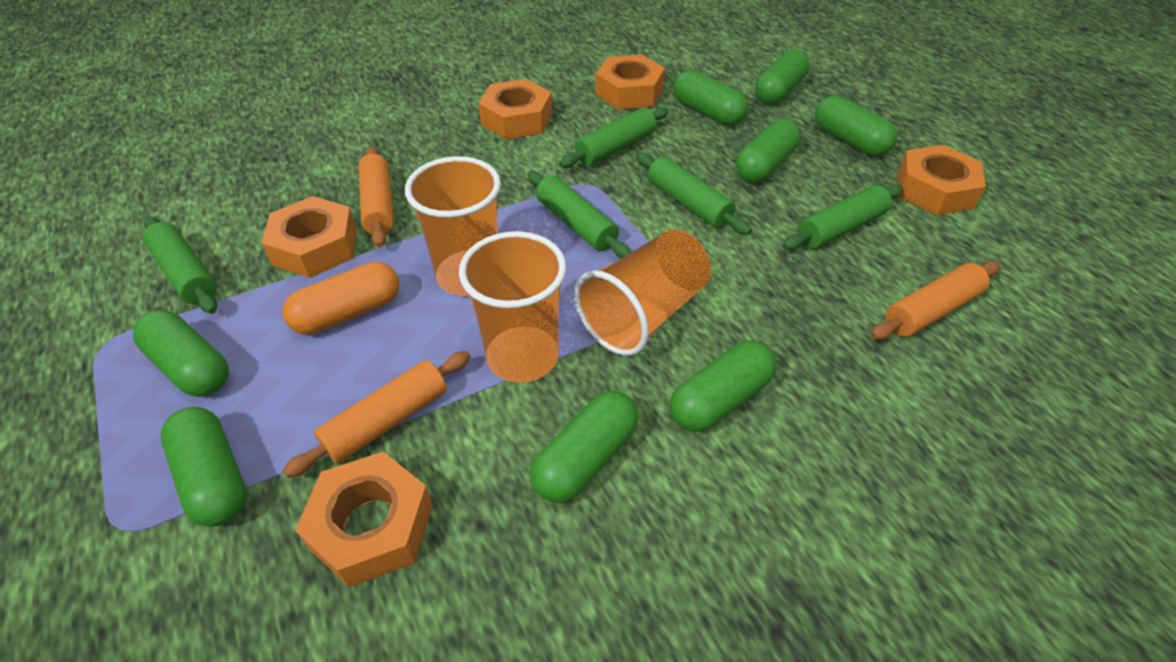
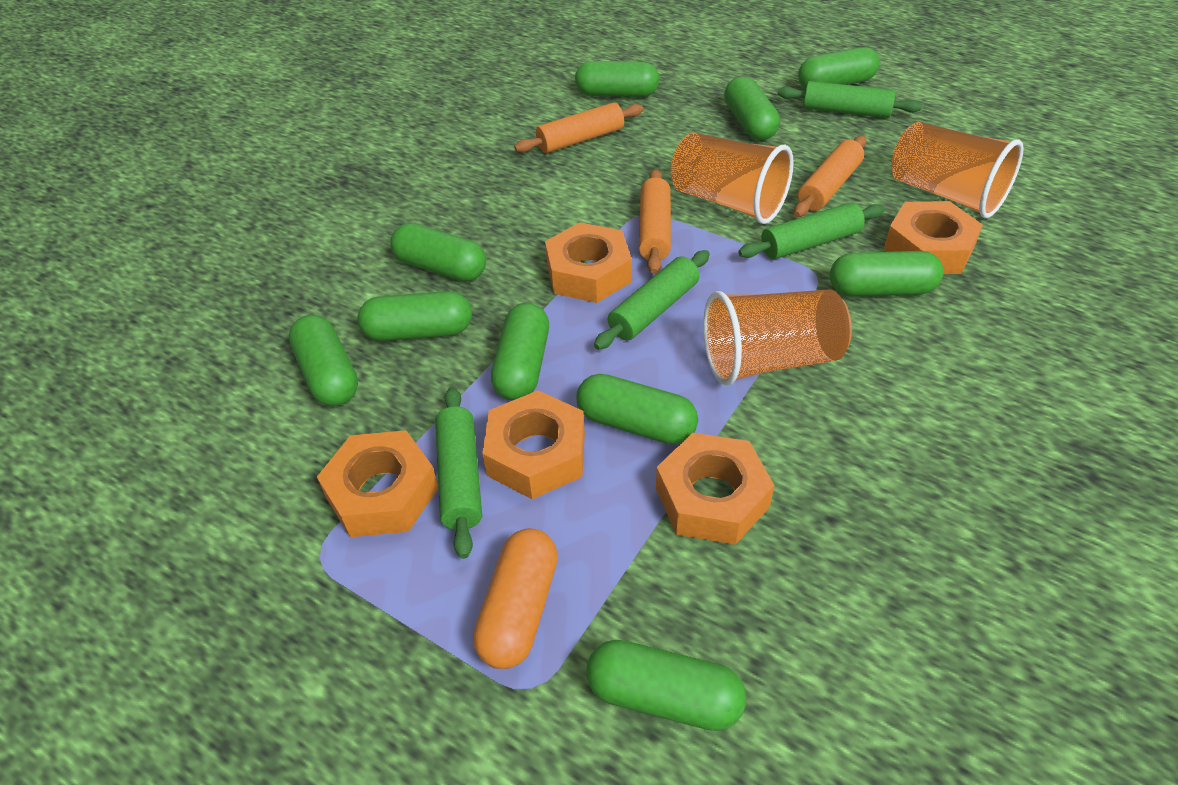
green capsule: [133,310,229,397] [161,407,247,527] [531,391,638,503] [670,340,776,432] [673,70,748,125] [736,119,801,183] [755,49,810,104] [815,95,897,156] = 8 -> [289,315,358,406] [358,291,472,341] [390,223,486,281] [491,303,549,400] [575,61,659,97] [576,374,698,444] [586,640,746,731] [724,77,780,140] [798,47,879,89] [830,251,944,297] = 10
green rolling pin: [143,216,217,314] [527,171,631,258] [559,107,669,168] [636,153,752,235] [783,185,903,250] = 5 -> [435,387,482,559] [594,250,710,350] [738,202,885,259] [778,81,922,118] = 4

